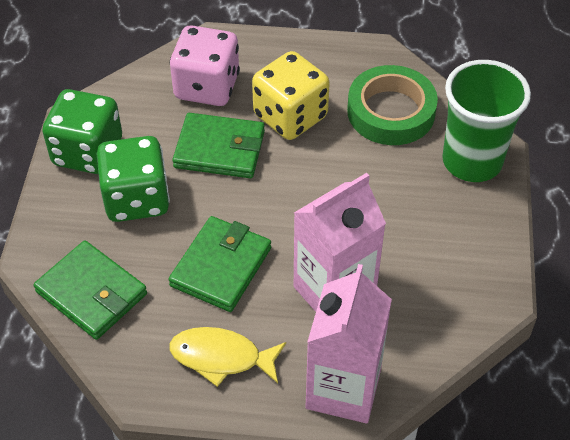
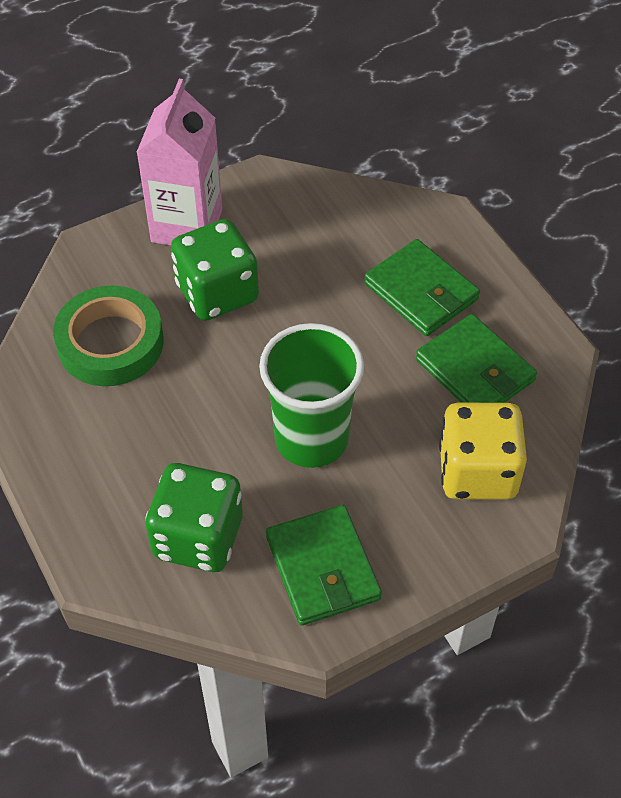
pink carton: [294,173,386,312] [306,264,392,423] = 2 -> [136,79,223,245] = 1
pink dice: [170,25,240,106] = 1 -> none = 0
yellow fish: [169,327,286,387] = 1 -> none = 0

